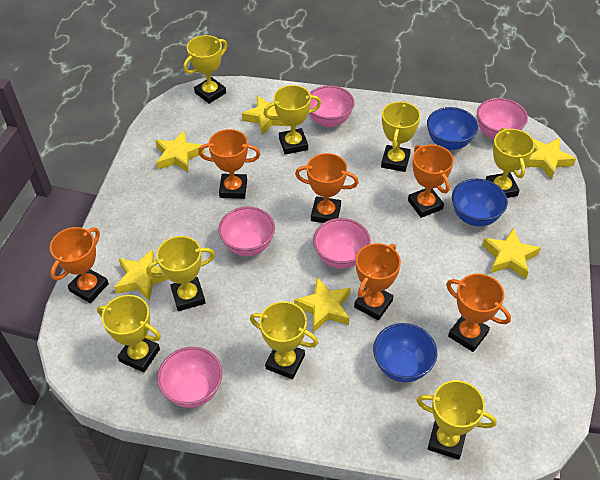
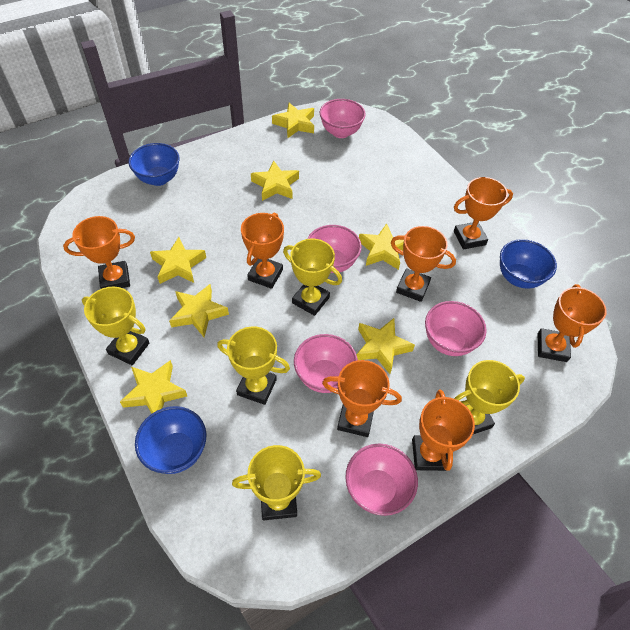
orange trophy: [50,227,109,303] [198,129,260,199] [295,153,359,223] [354,243,401,320] [408,145,454,218] [446,273,511,352] = 6 -> [63,216,135,289] [241,213,284,289] [322,360,402,437] [391,226,456,302] [412,389,475,471] [454,177,513,249] [538,284,607,362] = 7
yellow star: [114,249,168,302] [155,131,205,172] [242,96,288,135] [294,277,351,333] [482,228,541,279] [525,138,576,180] = 6 -> [120,360,187,414] [150,237,206,284] [169,284,229,337] [251,161,299,201] [272,103,314,138] [357,318,415,374] [359,223,404,270] = 7
yellow trophy: [97,295,161,372] [146,236,215,311] [183,35,227,104] [250,301,318,379] [263,85,321,155] [381,101,420,172] [416,380,497,460] [486,128,535,198] = 8 -> [82,286,149,365] [217,327,290,405] [232,445,321,520] [283,239,342,316] [454,360,525,434] = 5

